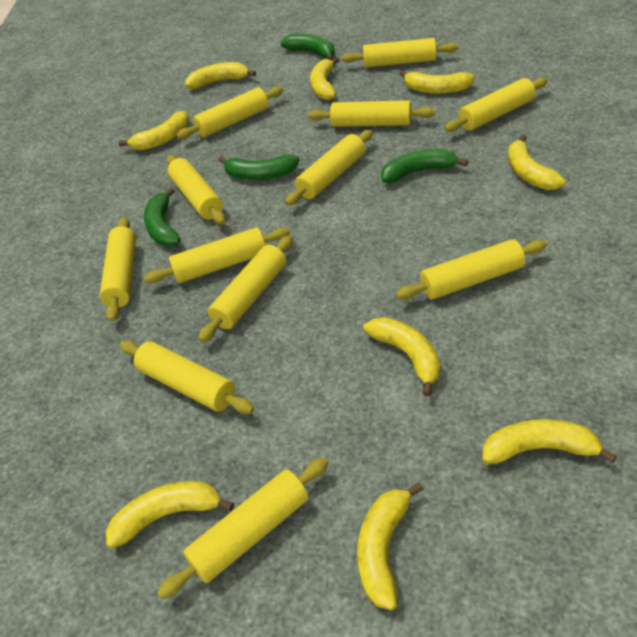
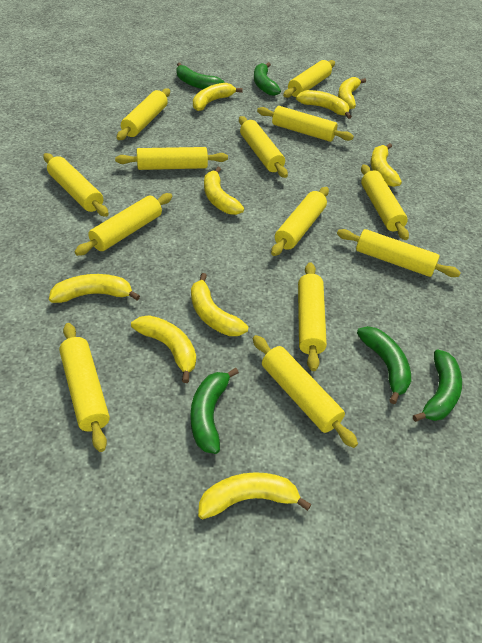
green banana: [144,188,181,246] [218,155,300,180] [280,34,335,60] [381,148,468,183] = 4 -> [176,63,225,89] [191,368,239,454] [254,62,281,96] [357,326,411,404] [413,349,462,422] = 5
yellow rolling pin: [100,217,136,322] [120,340,254,414] [144,227,290,283] [157,457,329,599] [166,155,226,225] [177,86,283,139] [198,235,293,343] [285,130,373,206] [308,100,435,127] [342,38,458,68] [396,239,547,300] [445,77,548,132] = 12 -> [43,153,109,217] [59,323,110,452] [75,193,173,256] [115,147,228,170] [117,88,170,140] [239,116,288,178] [253,335,358,448] [257,106,354,142] [271,187,329,256] [283,60,335,98] [298,262,327,371] [337,229,461,277] [361,165,409,240] = 13

